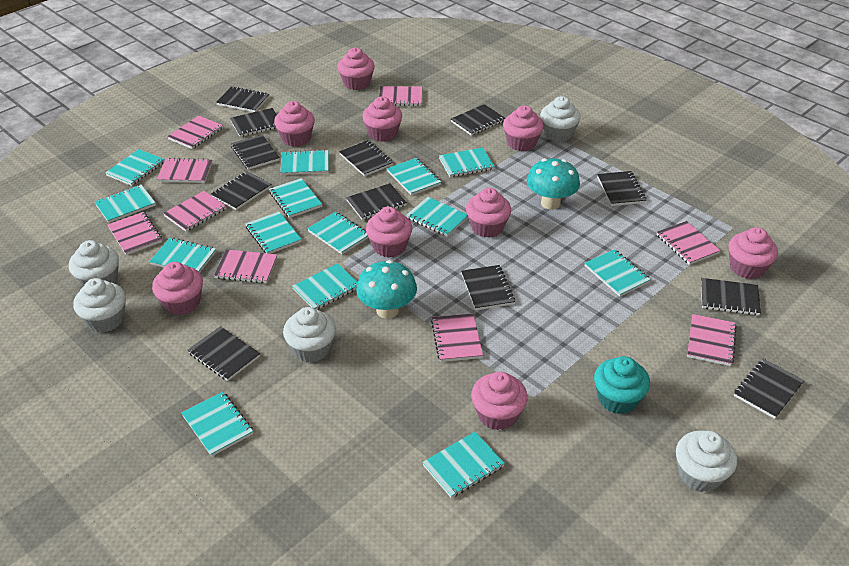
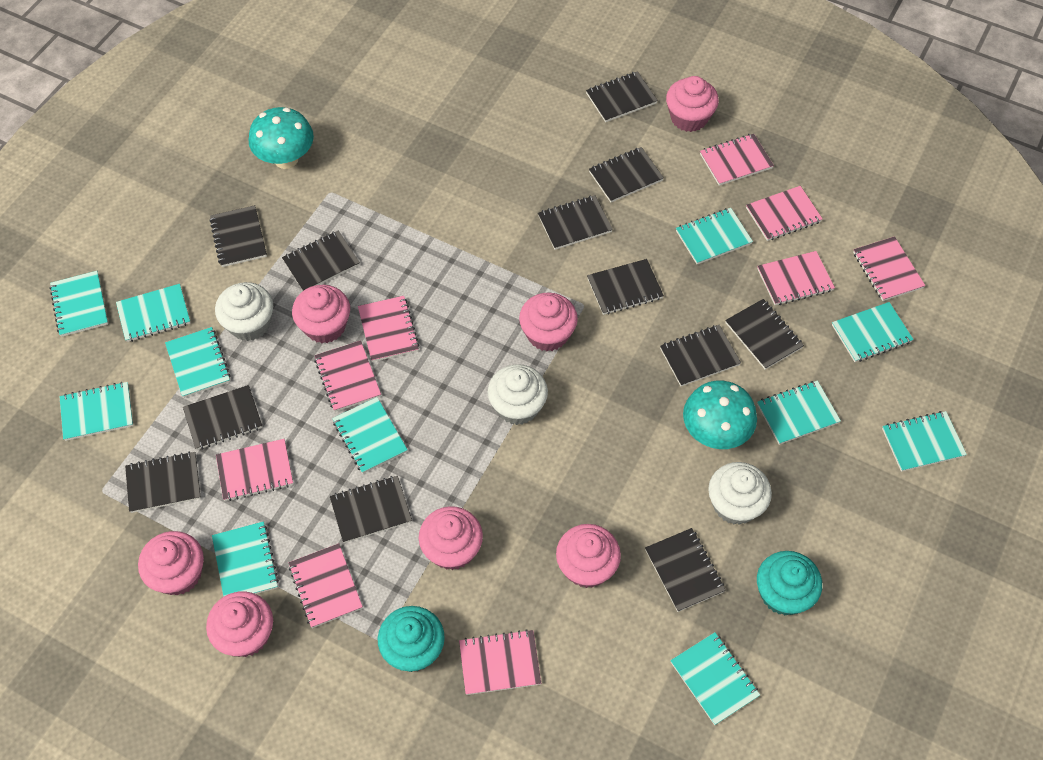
pink cupcake: [152,262,203,315] [274,101,315,147] [337,48,375,90] [362,96,402,142] [366,207,412,258] [466,188,511,238] [471,372,528,430] [503,105,544,151] [728,227,778,279] = 9 -> [138,531,204,595] [206,591,273,657] [292,285,350,343] [419,506,483,570] [519,292,578,351] [556,524,621,588] [666,76,719,132] = 7
turquoise cupcake: [594,356,650,414] = 1 -> [378,606,445,672] [757,551,822,615] = 2
turquoise notebook: [95,185,156,223] [105,149,165,186] [149,238,216,273] [182,392,253,456] [246,212,302,254] [269,178,322,218] [280,150,329,175] [292,263,358,309] [307,212,369,254] [387,158,441,196] [406,197,468,237] [422,432,505,498] [439,148,495,177] [585,249,651,297] = 14 -> [50,271,108,337] [59,382,133,441] [116,284,191,342] [165,327,231,398] [212,521,279,597] [332,397,408,474] [670,632,760,725] [676,208,753,264] [757,380,841,445] [832,302,914,362] [882,411,967,472] = 11
white cupcake: [69,240,119,287] [73,278,126,333] [283,307,336,363] [540,96,581,142] [676,431,737,492] = 5 -> [215,282,273,341] [488,364,548,425] [708,462,772,525] = 3

